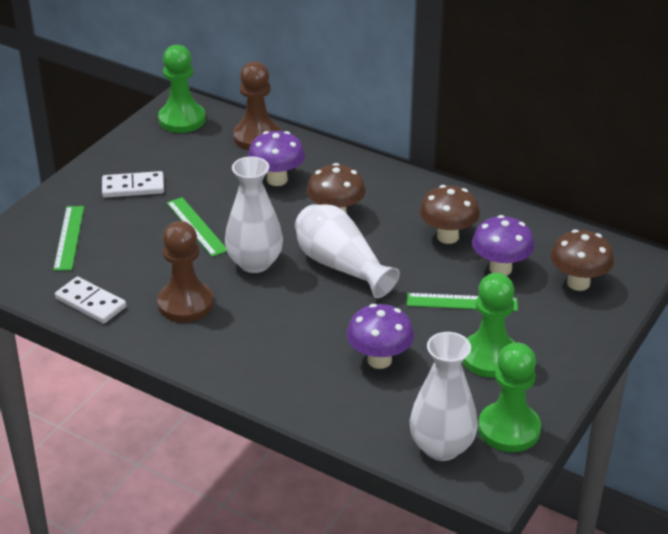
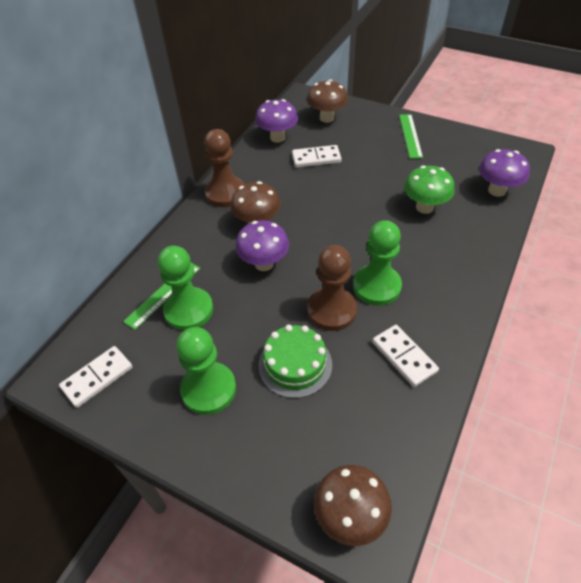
green cake: none = 0 -> [259,325,332,398] = 1
green mushroom: none = 0 -> [404,166,455,214] = 1
green ruler: [53,206,84,271] [167,197,227,257] [407,293,518,311] = 3 -> [123,263,201,330] [399,114,423,159] = 2
white domino: [55,277,126,324] [102,171,164,198] = 2 -> [59,346,133,408] [292,145,342,168] [372,325,439,387] = 3
white vase: [225,156,283,273] [295,204,400,298] [410,332,478,461] = 3 -> none = 0

